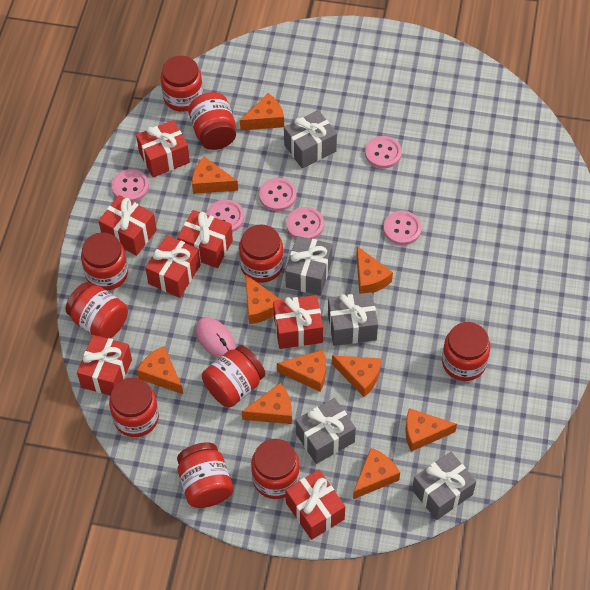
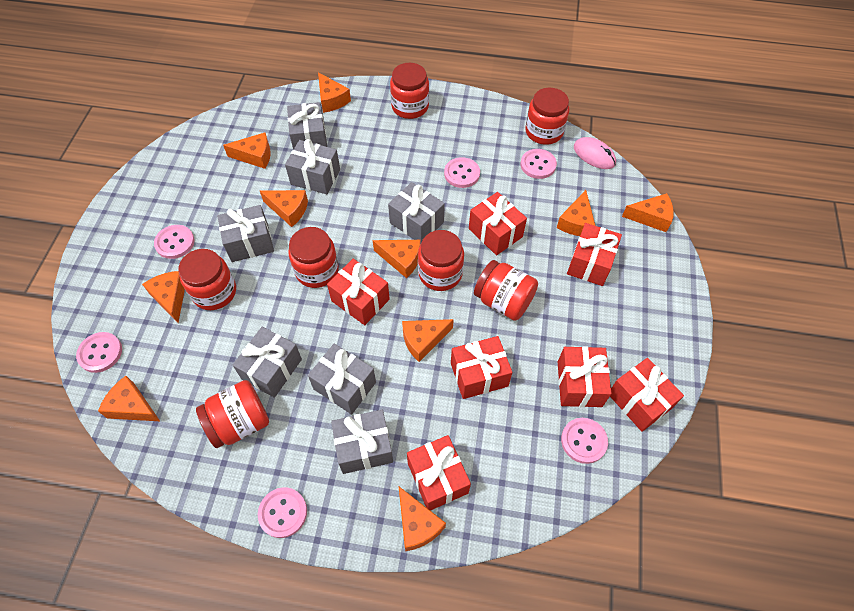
grey gift: [284,110,337,168] [285,236,332,296] [296,398,356,464] [328,292,378,346] [412,452,476,520] = 5 -> [217,205,274,262] [232,327,302,398] [285,139,340,194] [287,102,327,150] [308,344,376,414] [331,410,393,474] [388,182,445,243] = 7
red jar: [66,282,128,339] [81,232,128,291] [109,378,159,437] [160,56,203,112] [177,442,233,508] [188,92,236,150] [202,345,265,408] [239,224,284,283] [251,439,300,499] [442,322,490,381] = 10 -> [178,249,236,310] [196,380,269,448] [288,227,339,288] [390,63,429,119] [418,230,464,291] [474,260,538,321] [525,88,569,145] = 7

